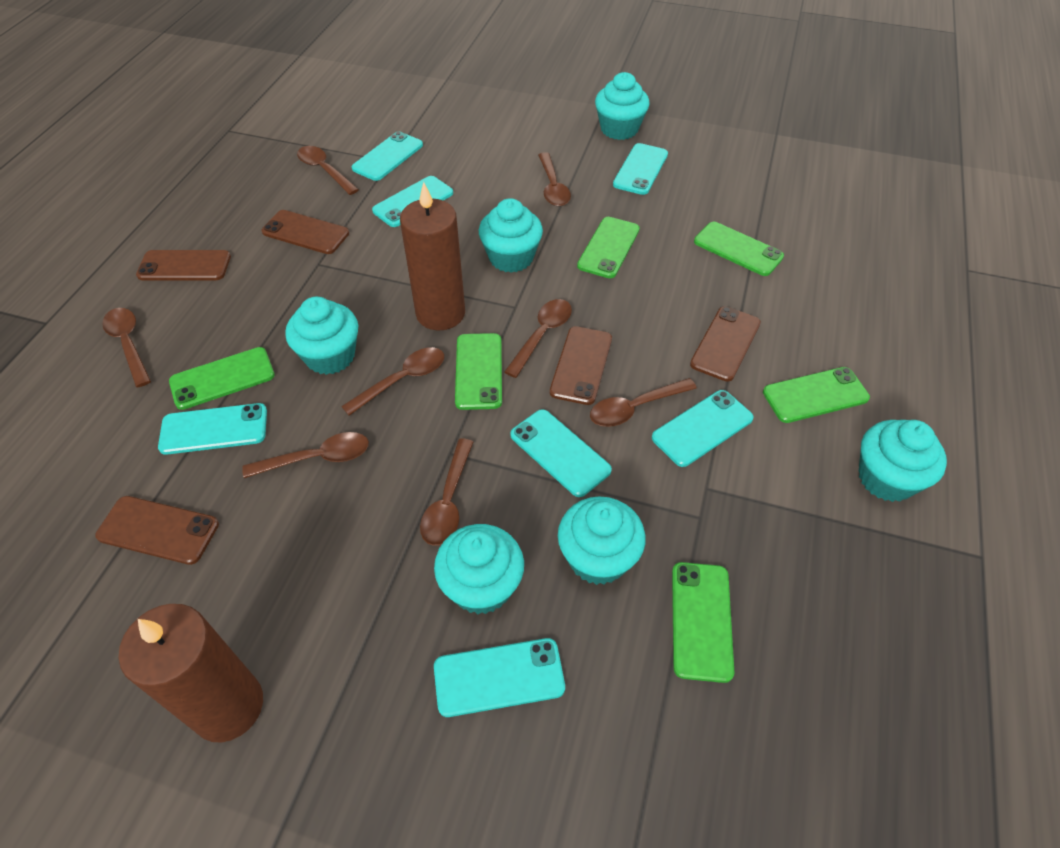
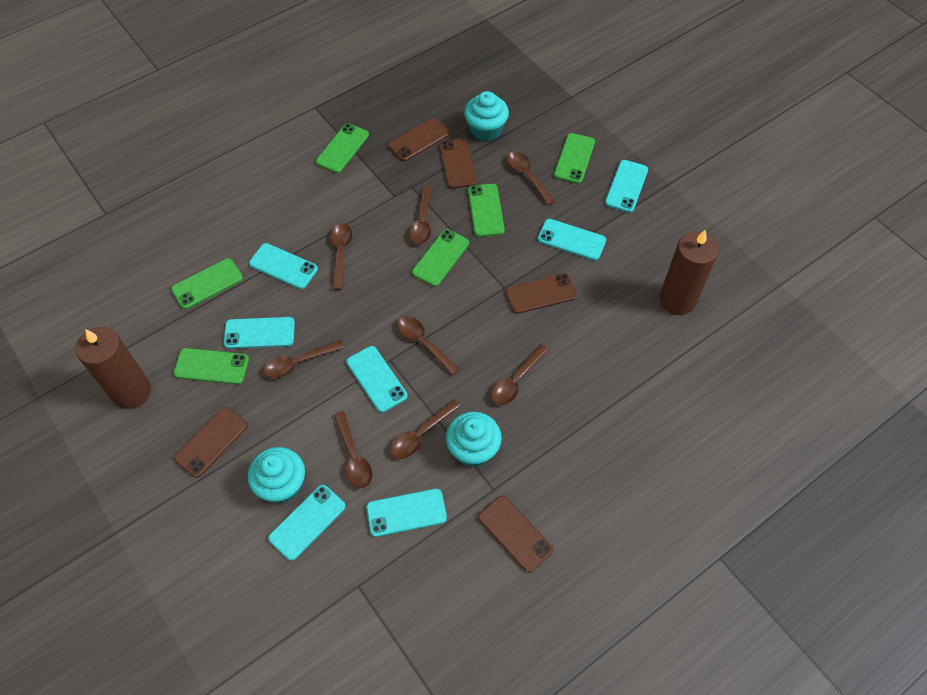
turquoise cupcake: [285,297,358,375] [434,524,524,614] [479,198,543,273] [558,496,646,585] [595,72,650,140] [859,420,947,502] = 6 -> [248,447,305,504] [446,412,502,467] [464,91,509,141] = 3

